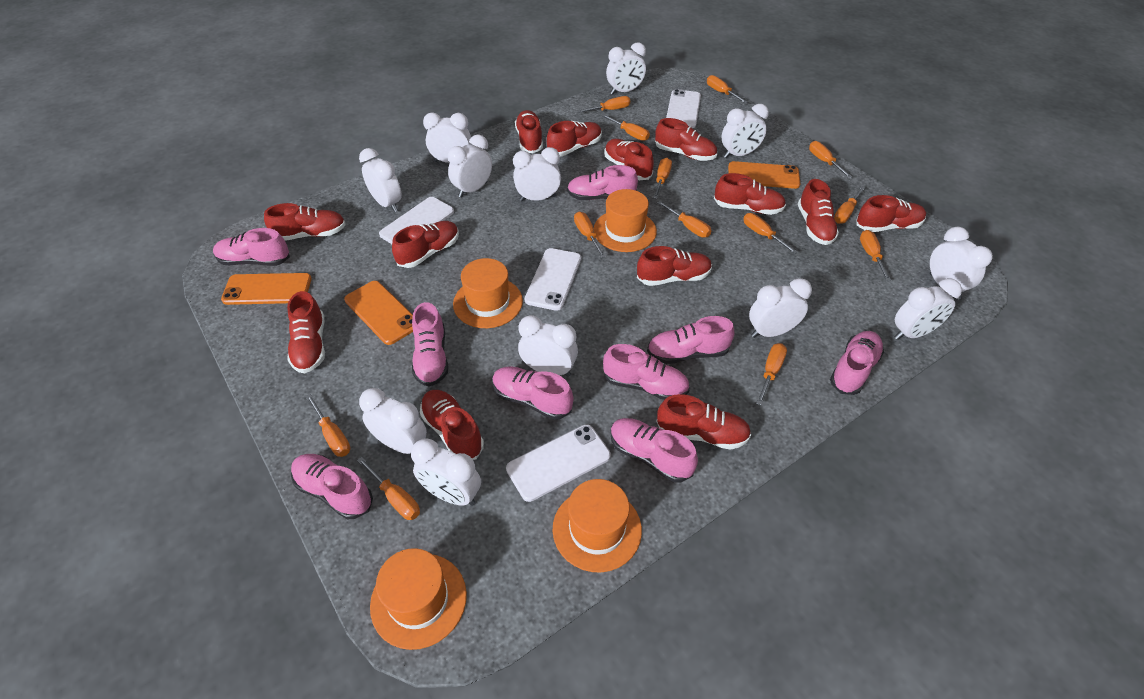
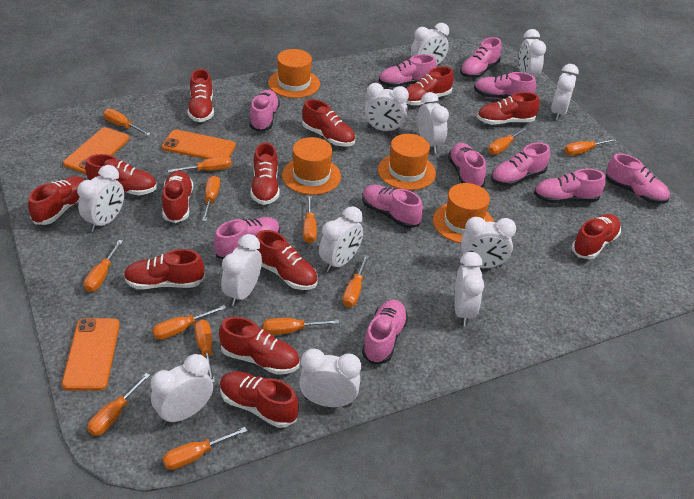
pink shoe: [213,228,290,266] [291,454,373,519] [412,302,448,387] [492,366,573,420] [567,165,638,200] [603,344,690,400] [610,418,698,482] [647,316,734,364] [830,331,884,395] = 9 -> [214,217,280,259] [249,90,280,132] [362,185,423,228] [362,300,408,364] [379,54,437,87] [448,143,486,187] [460,37,501,78] [474,72,536,99] [491,142,550,186] [534,169,605,203] [606,153,670,204] = 11
white phone: [379,197,454,244] [506,424,611,502] [525,248,581,311] [666,89,701,128] = 4 -> none = 0

